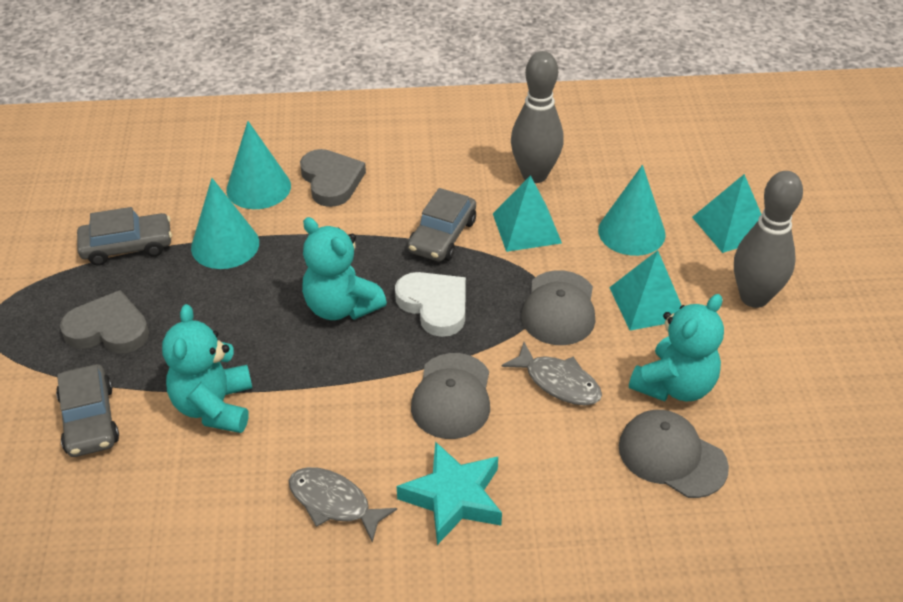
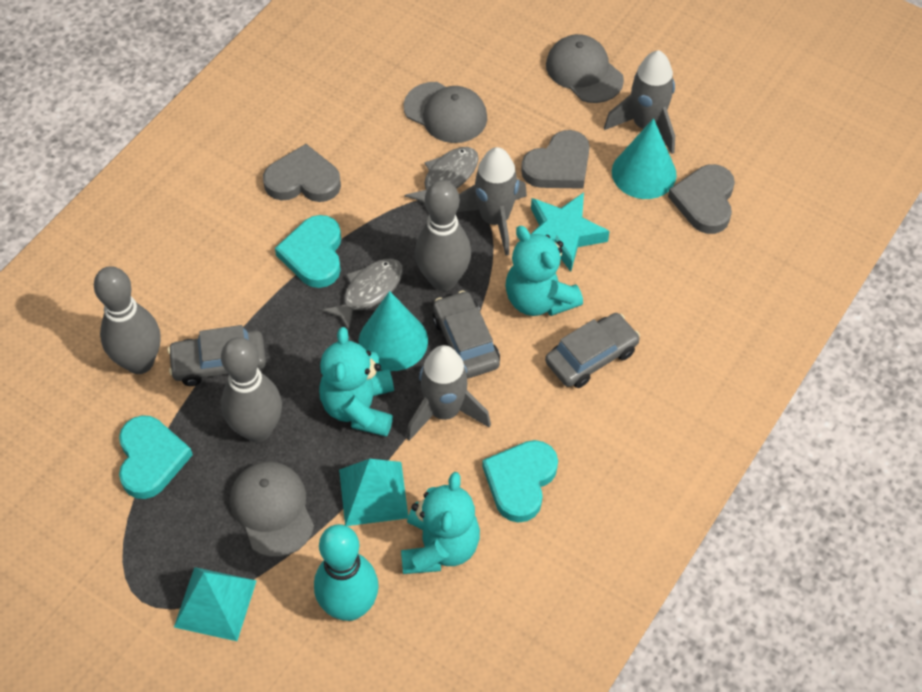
grey bowling pin: [511,51,564,183] [734,171,803,308] = 2 -> [94,266,161,374] [221,337,282,442] [415,180,471,291] = 3
grey heart: [60,290,149,354] [300,149,366,207] = 2 -> [263,144,341,202] [521,130,590,189] [668,164,735,234] = 3
grey rocket: none = 0 -> [406,345,491,441] [457,147,527,256] [604,50,675,154] = 3
turquoise bowling pin: none = 0 -> [314,524,379,621] = 1
turquoise cone: [191,178,259,269] [226,121,291,209] [598,165,666,256] = 3 -> [359,291,428,371] [612,118,677,199] = 2
turquoise heart: none = 0 -> [119,415,193,499] [275,215,341,288] [482,440,558,523] = 3
turquoise pyramid: [493,175,562,252] [609,250,682,331] [692,174,761,253] = 3 -> [174,567,257,641] [339,459,408,526] = 2
white heart: [395,272,466,337] = 1 -> none = 0

